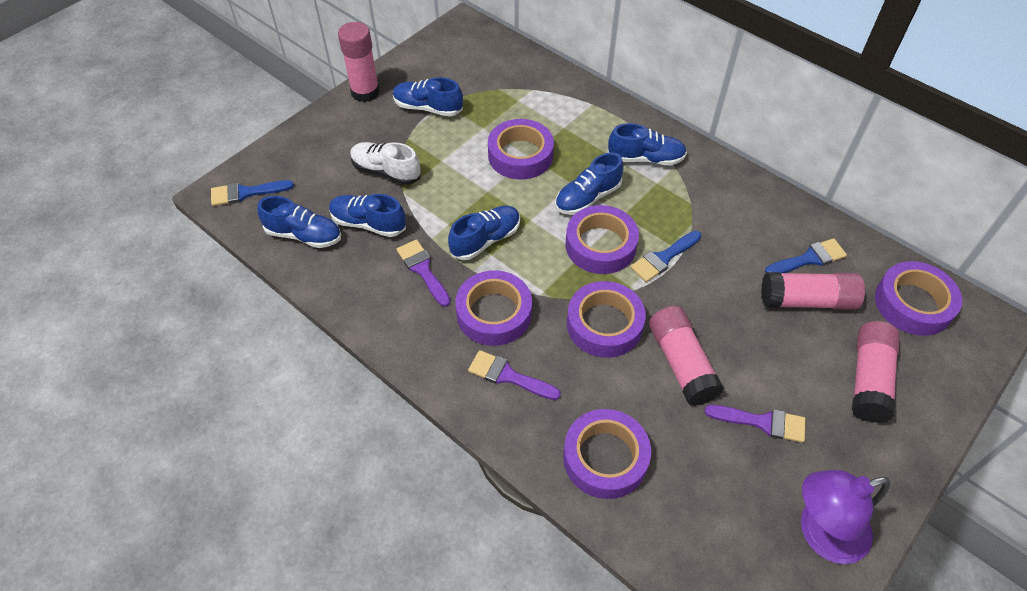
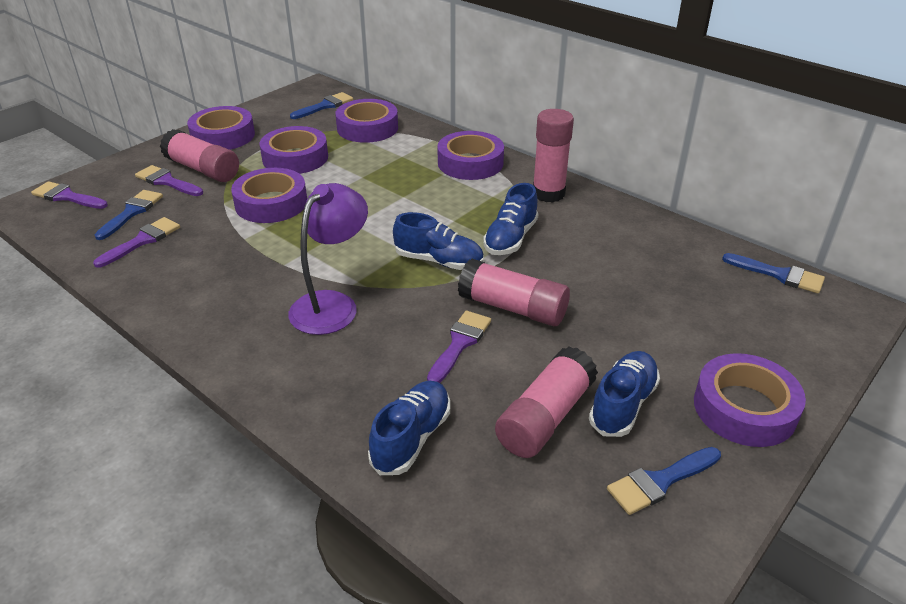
blue brush: [211,180,294,206] [630,231,701,282] [765,238,847,273] = 3 -> [95,190,163,240] [290,92,353,119] [607,447,721,515] [722,253,825,293] = 4
blue shoe: [257,196,341,248] [329,194,406,237] [393,77,463,117] [448,205,520,260] [555,152,624,215] [607,123,687,165] = 6 -> [368,381,450,475] [393,212,484,270] [483,183,538,255] [589,351,660,437] = 4
purple brush: [397,239,451,307] [468,350,561,400] [705,405,806,443] = 3 -> [31,181,108,209] [93,217,180,268] [135,165,203,196] [427,311,491,383] = 4
white shoe: [350,142,421,185] = 1 -> none = 0

